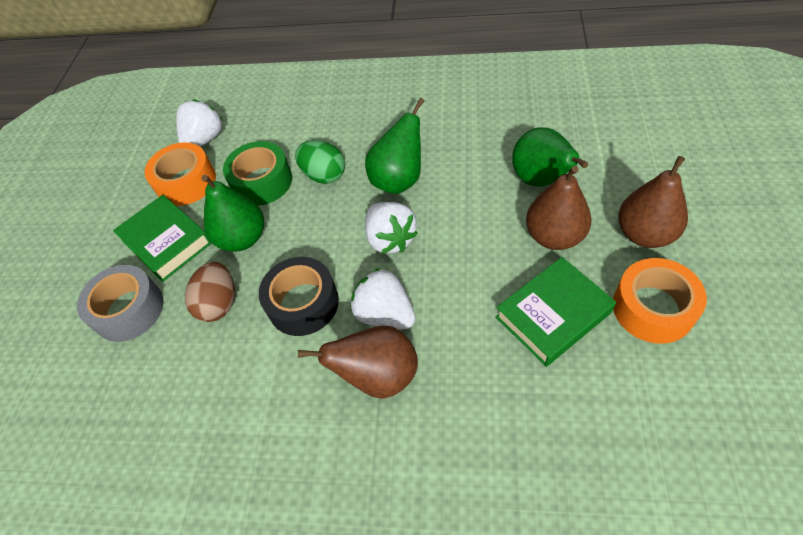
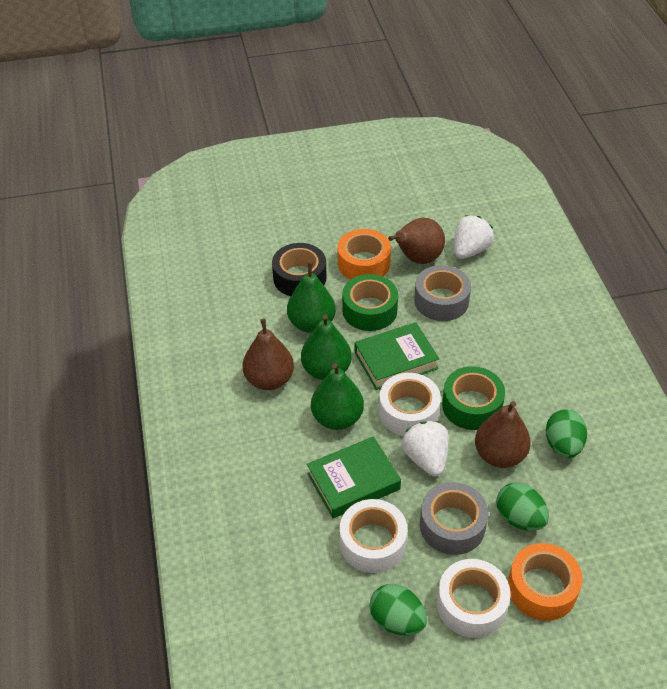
brown egg: [185,262,235,322] = 1 -> none = 0
green egg: [295,140,345,184] = 1 -> [369,584,427,635] [496,482,549,531] [546,409,587,458] = 3
green tape: [223,141,292,206] = 1 -> [342,274,398,331] [442,366,505,430] = 2
grey tape: [77,265,164,342] = 1 -> [414,265,471,321] [420,482,489,555] = 2
white strawberry: [176,100,223,147] [351,268,416,329] [365,202,418,254] = 3 -> [402,421,449,477] [454,215,494,259] = 2
white tape: none = 0 -> [340,499,407,573] [379,373,441,436] [437,559,511,638] = 3

